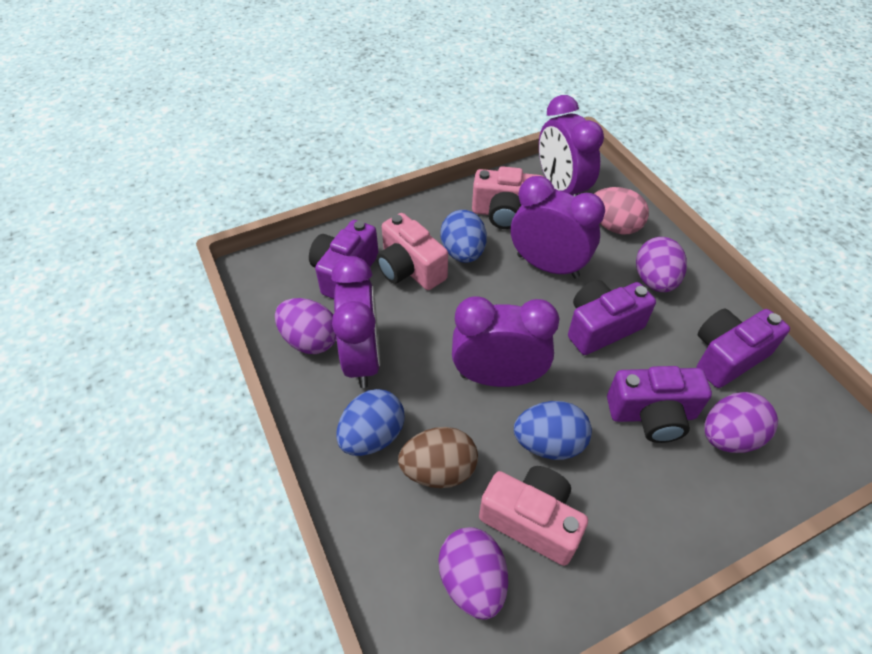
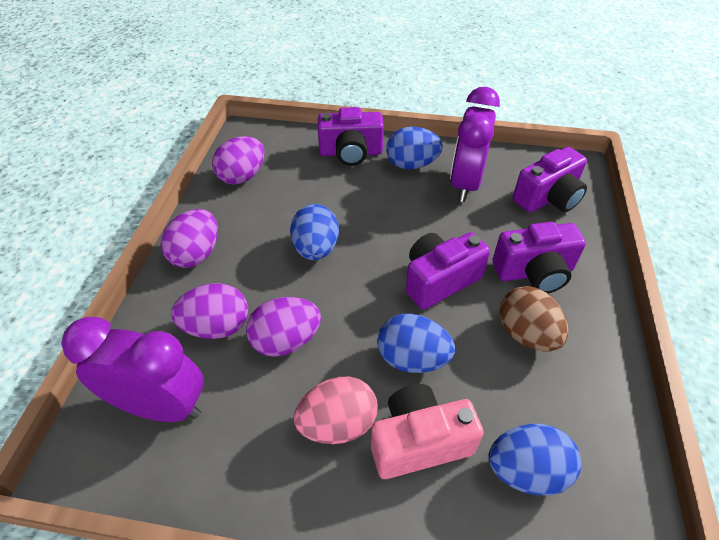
blue egg: [336,389,405,456] [440,210,487,263] [514,401,592,460] = 3 -> [290,204,339,260] [377,314,455,373] [386,127,443,170] [488,424,581,495] = 4
pink camera: [377,213,448,290] [472,166,544,229] [479,466,588,566] = 3 -> [371,384,484,479] = 1
purple clock: [331,256,380,388] [452,296,559,387] [511,176,605,278] [539,95,604,196] = 4 -> [61,317,204,422] [450,87,500,202] = 2

